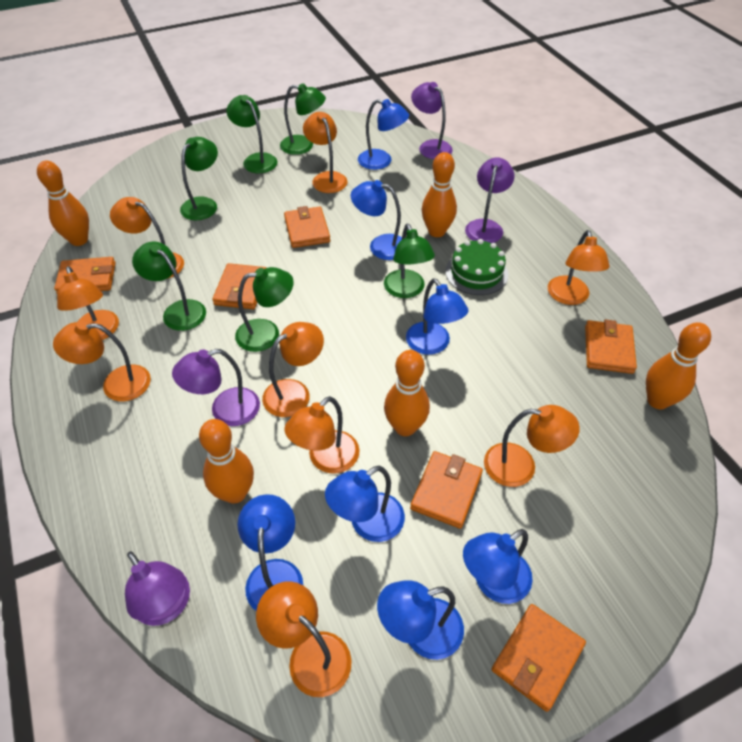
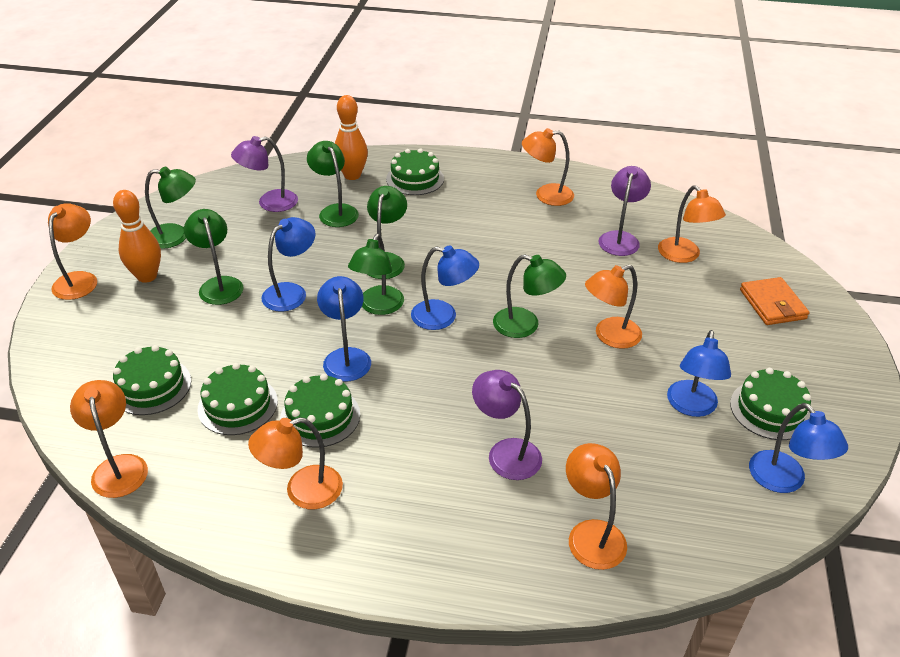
blue lamp: [238,494,303,611] [325,466,405,542] [351,180,402,260] [358,99,409,170] [377,580,464,660] [406,278,468,355] [463,529,533,604] = 7 -> [261,217,315,312] [317,276,371,381] [411,245,479,330] [667,330,731,417] [749,403,848,493] = 5
green cake: [445,239,508,295] = 1 -> [113,345,191,415] [197,363,278,435] [280,374,360,448] [386,148,444,195] [730,368,811,440] = 5
orange bowling pin: [37,161,89,246] [199,419,254,504] [384,350,430,436] [422,152,457,237] [646,322,711,409] = 5 -> [113,190,161,283] [335,95,368,180] = 2
orange lamp: [53,321,151,401] [57,266,119,340] [110,197,184,279] [256,581,352,697] [262,322,324,417] [285,396,359,474] [303,112,347,193] [484,405,580,487] [548,230,610,305] = 9 -> [48,203,97,300] [70,380,148,498] [248,417,343,509] [522,128,574,206] [566,443,627,570] [585,265,642,349] [658,185,726,263] = 7
orange wallet: [54,257,116,293] [212,263,266,309] [284,206,330,248] [410,451,483,529] [492,604,586,712] [585,319,637,374] = 6 -> [740,277,809,325] = 1
purple lamp: [125,551,190,626] [172,349,260,426] [411,82,453,159] [465,157,515,243] = 4 -> [231,136,298,212] [472,370,542,480] [599,166,651,256] = 3

